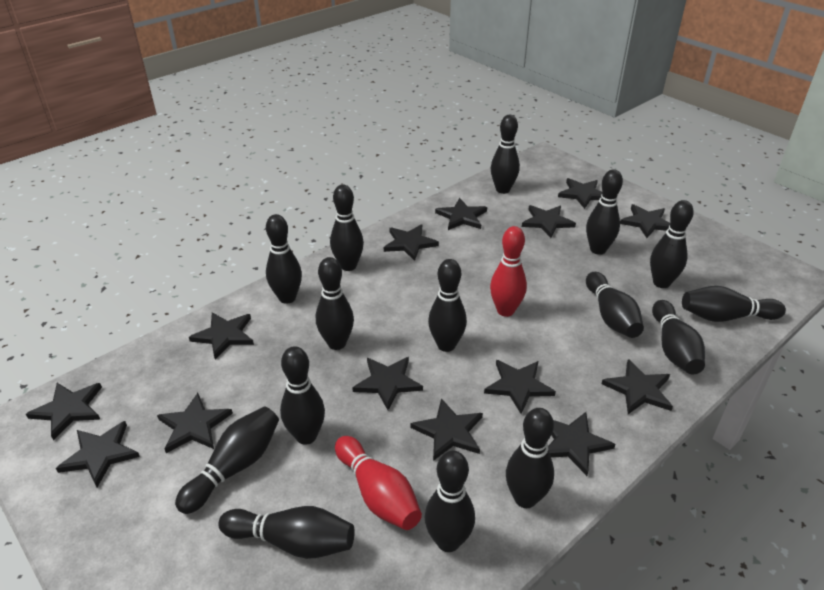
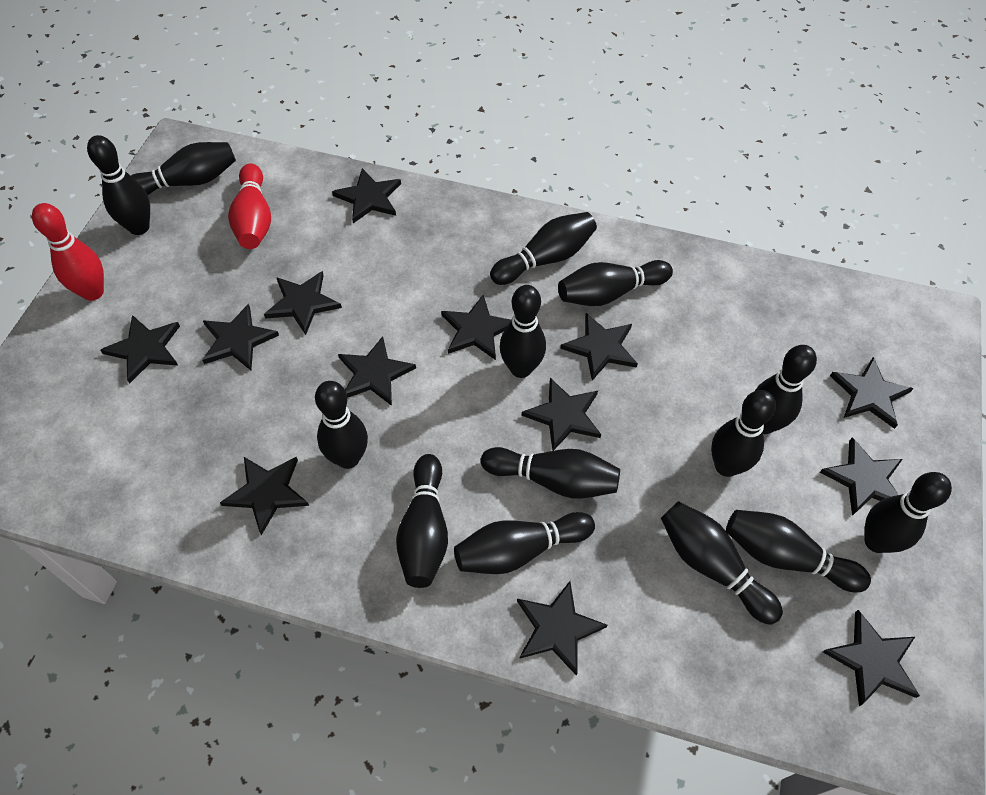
black bowling pin: [175,407,279,514] [218,506,355,559] [266,214,302,304] [280,346,325,445] [316,257,354,350] [330,185,364,271] [425,450,475,552] [428,259,467,352] [491,115,520,194] [506,408,554,508] [586,169,623,255] [586,272,644,338] [650,200,694,288] [652,300,705,374] [682,286,786,322] = 15 -> [87,135,150,235] [131,142,236,195] [315,381,368,469] [396,454,448,588] [454,512,595,574] [481,447,620,498] [490,212,597,285] [500,285,546,378] [558,260,673,306] [661,501,783,624] [711,390,776,477] [726,510,871,592] [755,345,817,434] [864,472,952,553] = 14
black star: [26,383,102,440] [56,421,140,487] [157,393,233,453] [189,312,254,360] [352,357,423,410] [384,224,439,261] [411,398,483,461] [435,198,487,230] [484,360,556,414] [522,205,576,238] [548,412,615,476] [558,178,602,209] [601,359,673,414] [620,204,670,238] = 14 -> [101,315,180,384] [202,304,279,370] [220,456,309,535] [264,271,342,335] [332,168,401,223] [338,336,416,406] [441,295,511,360] [517,581,607,676] [522,378,601,451] [560,313,638,380] [820,437,903,516] [823,610,920,706] [830,357,914,429] = 13

